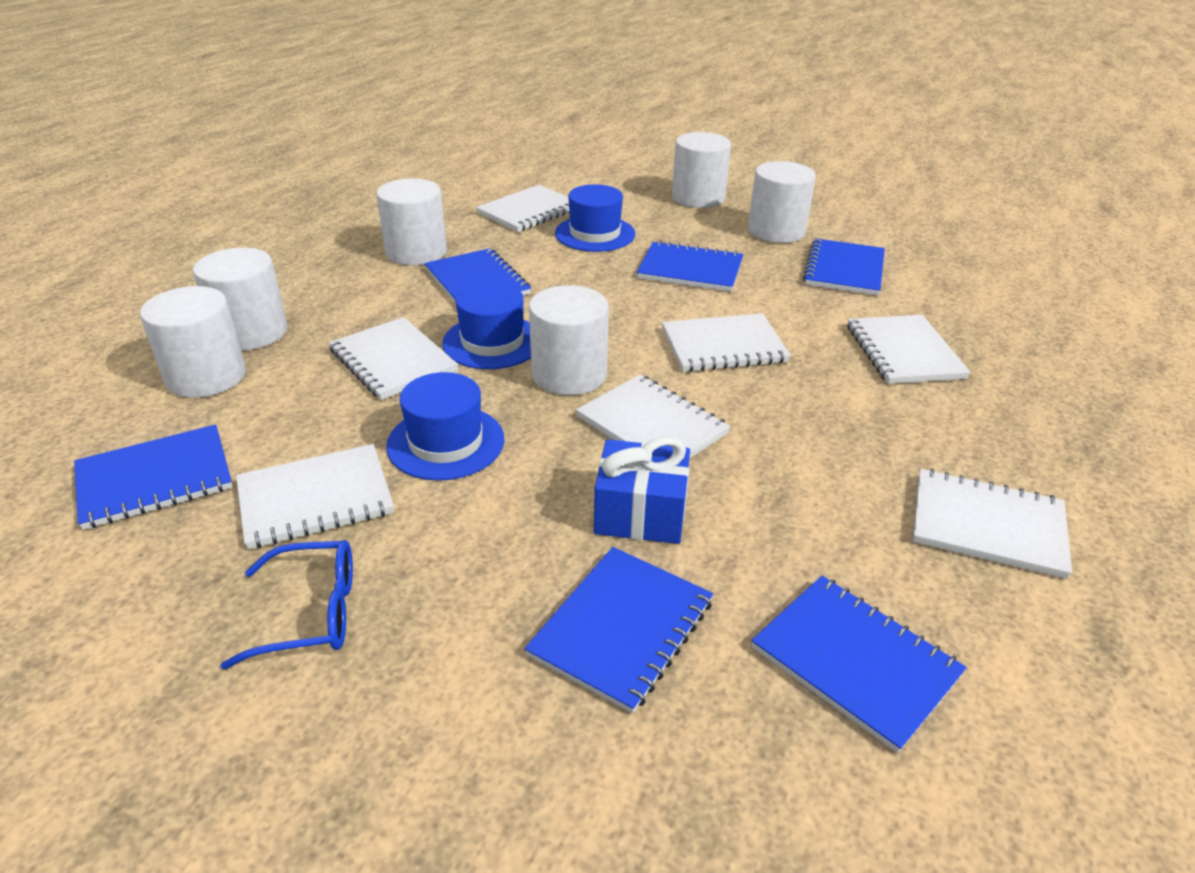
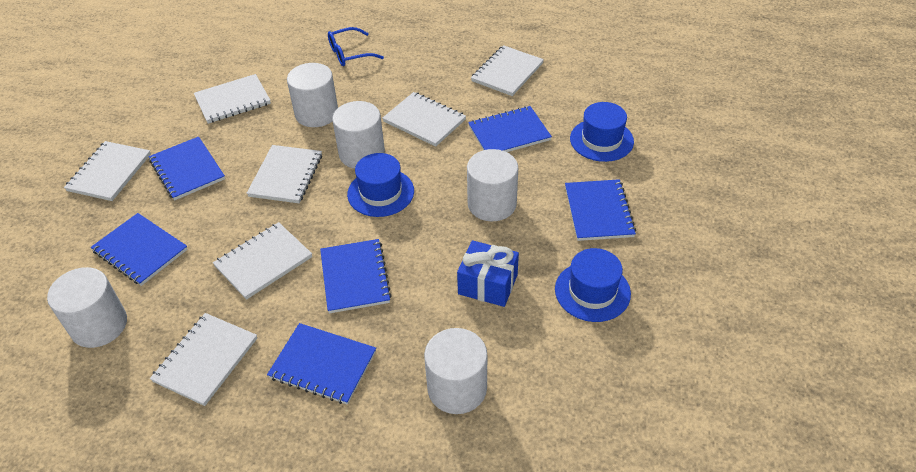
white cylinder: [140,286,246,398] [193,248,287,350] [376,178,447,266] [529,285,609,395] [672,132,731,208] [748,161,816,243] = 6 -> [47,267,127,348] [287,63,338,127] [332,101,385,169] [424,328,487,414] [467,149,518,221] = 5

